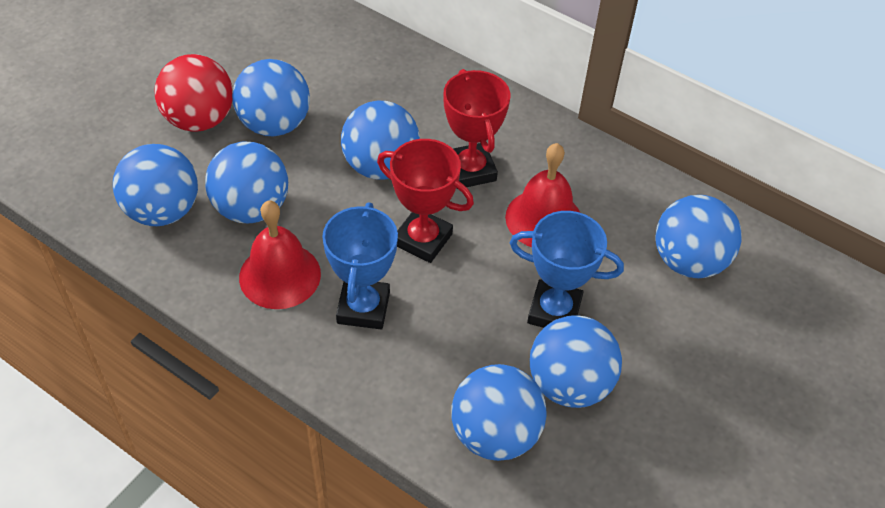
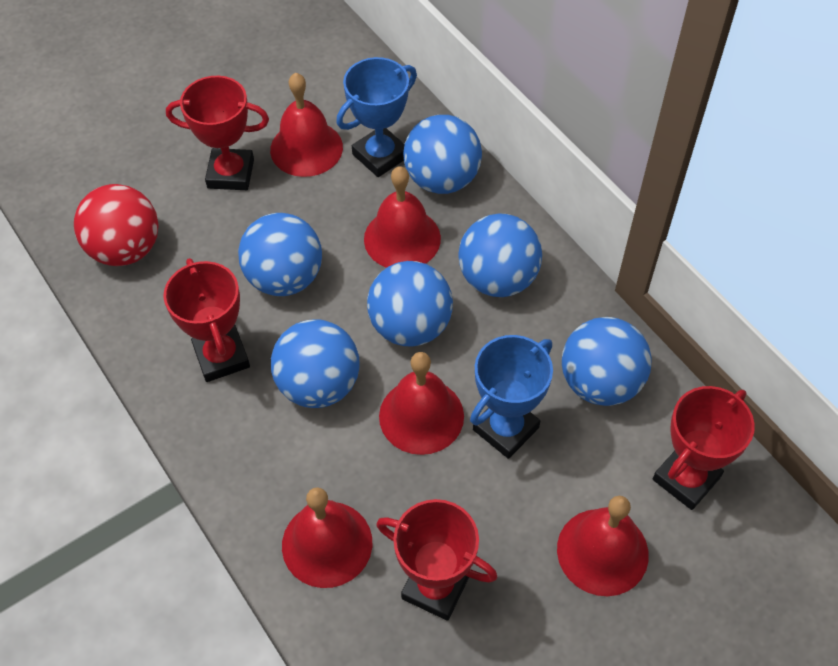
blue ball: [113,144,198,226] [205,141,288,223] [232,59,310,136] [341,101,420,180] [451,364,547,461] [530,315,622,408] [656,195,742,278] = 7 -> [238,213,322,296] [271,319,360,408] [367,261,453,347] [403,115,482,194] [458,213,542,297] [562,317,652,406] = 6
red bell: [239,200,321,309] [505,143,580,247] = 2 -> [270,73,343,177] [282,487,372,588] [364,166,441,268] [379,352,464,455] [557,496,649,596] = 5
red trophy: [377,139,474,263] [444,69,510,187] = 2 -> [163,258,250,382] [166,76,269,190] [376,499,498,621] [653,386,755,510] = 4

